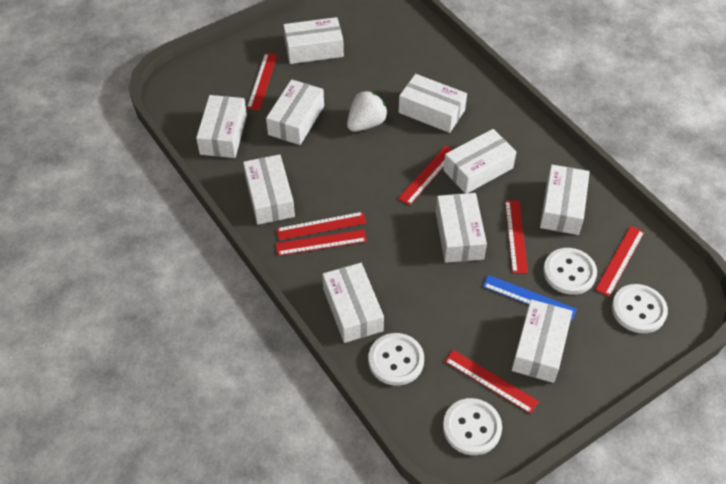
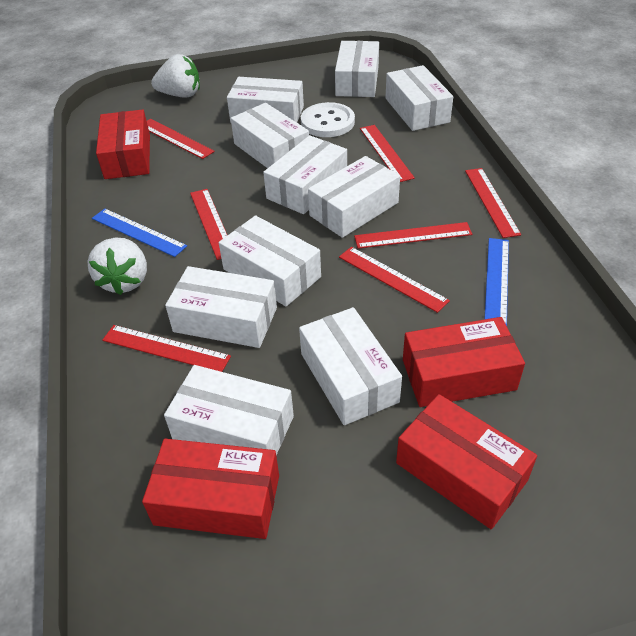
blue ruler: [483,275,577,321] = 1 -> [92,209,187,257] [484,238,509,326] = 2
red box: none = 0 -> [96,110,150,179] [142,439,279,539] [396,394,537,529] [403,317,525,407] = 4
white button: [368,333,424,386] [443,398,502,455] [543,248,597,295] [612,284,668,333] = 4 -> [301,102,355,137] = 1
white strawberry: [347,90,388,132] = 1 -> [87,238,147,295] [151,54,200,98] = 2

